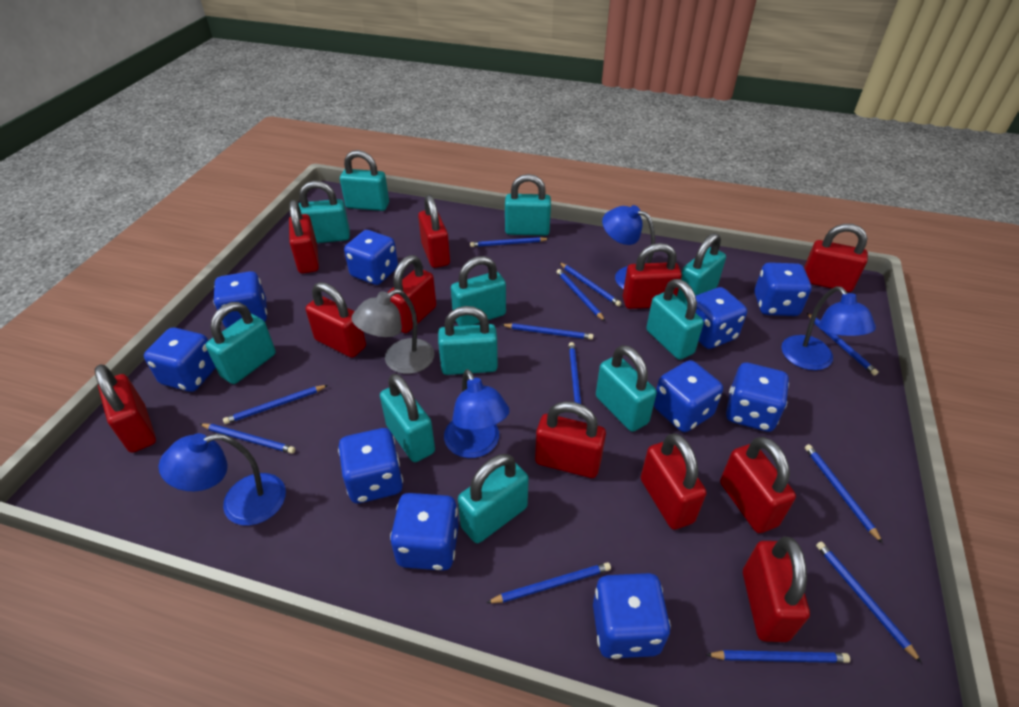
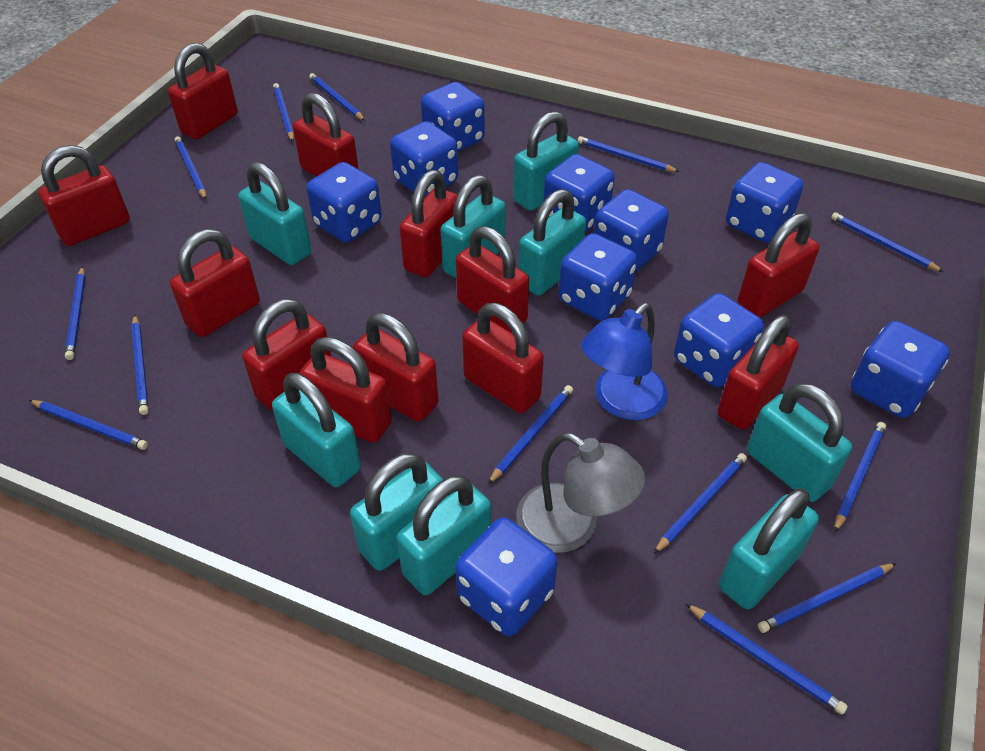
blue lamp: [158,433,286,526] [444,369,510,458] [602,205,655,289] [781,286,876,370] = 4 -> [581,303,668,420] = 1
blue pencil: [200,423,295,454] [223,385,328,424] [470,237,549,247] [486,562,611,603] [501,323,594,340] [556,269,605,321] [559,262,621,306] [569,342,581,419] [706,650,850,663] [805,444,883,543] [807,313,878,376] [816,541,922,663] = 12 -> [29,400,148,450] [65,266,86,360] [131,315,149,415] [175,136,206,199] [273,83,294,142] [309,73,365,121] [488,385,573,484] [578,136,679,172] [654,453,747,554] [685,603,848,715] [758,563,896,633] [831,212,944,272] [834,422,886,532] = 13
red padlock: [94,364,156,453] [289,200,319,274] [305,282,366,358] [387,255,436,333] [418,195,450,268] [535,401,606,478] [623,243,682,309] [641,433,706,530] [720,437,796,533] [743,537,810,642] [804,224,868,292] = 11 -> [38,145,130,246] [168,43,238,139] [170,229,260,337] [242,299,331,411] [293,93,359,177] [299,337,392,443] [353,313,438,422] [400,170,457,277] [456,226,529,333] [462,303,544,413] [717,315,799,430] [738,213,819,317] = 12
turquoise padlock: [206,302,276,384] [298,181,350,243] [340,150,389,211] [380,374,435,462] [438,306,498,375] [451,256,506,326] [458,454,529,543] [505,174,551,236] [596,345,657,432] [646,279,704,360] [677,233,726,305] = 11 -> [238,162,312,265] [272,373,361,487] [350,453,443,571] [396,475,491,595] [441,175,506,278] [513,111,579,211] [518,189,586,296] [719,488,819,609] [747,383,852,502] = 9

